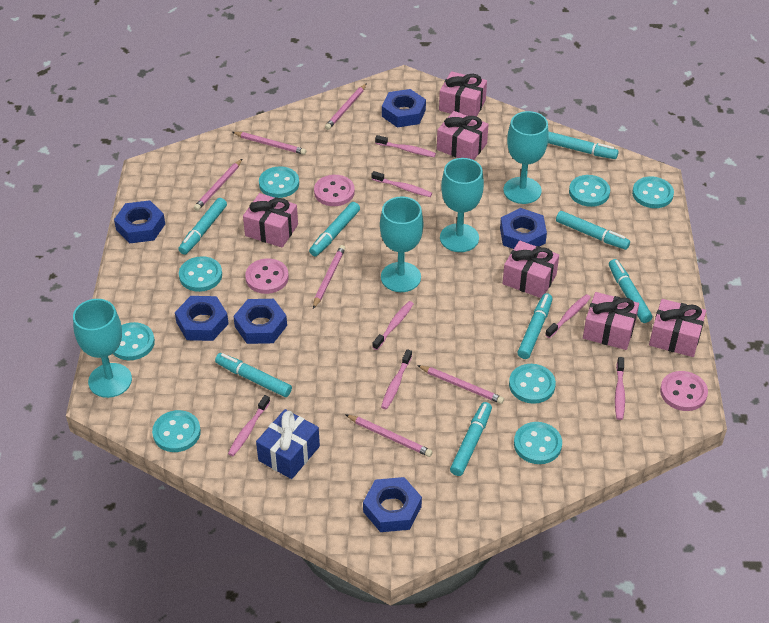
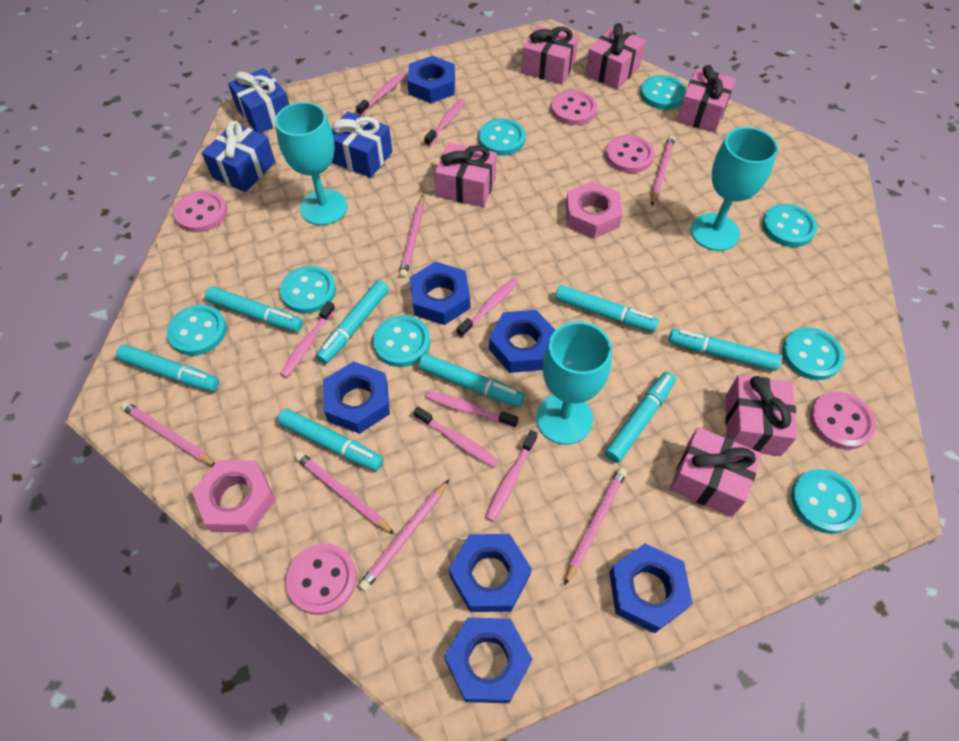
blue gift: [256,409,320,479] = 1 -> [202,121,275,192] [228,68,290,133] [331,111,392,178] = 3
blue nut: [114,200,165,243] [175,296,229,341] [233,299,287,344] [363,477,422,532] [382,89,426,127] [500,208,547,249] = 6 -> [323,361,390,434] [407,56,455,103] [409,261,470,325] [444,618,532,703] [449,534,532,612] [489,310,555,373] [609,544,693,633] = 7
pink button: [245,259,289,294] [314,175,355,206] [660,371,708,411] = 3 -> [174,190,227,233] [286,543,357,615] [551,90,597,125] [605,135,654,173] [810,392,876,450] = 5
pink nut: none = 0 -> [192,460,276,532] [566,181,622,239] = 2
turquoise goblet: [73,299,132,398] [380,196,423,292] [440,158,484,252] [503,111,549,204] = 4 -> [275,102,348,225] [536,321,612,445] [691,127,778,251] = 3

